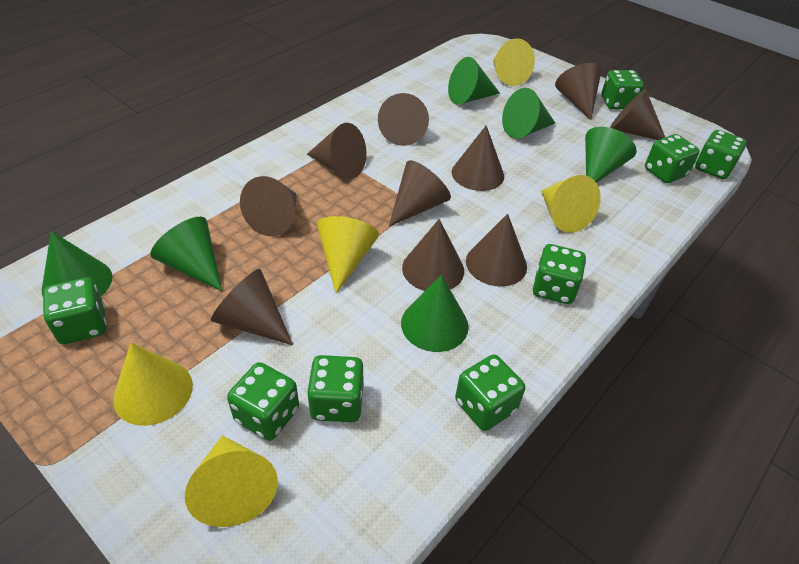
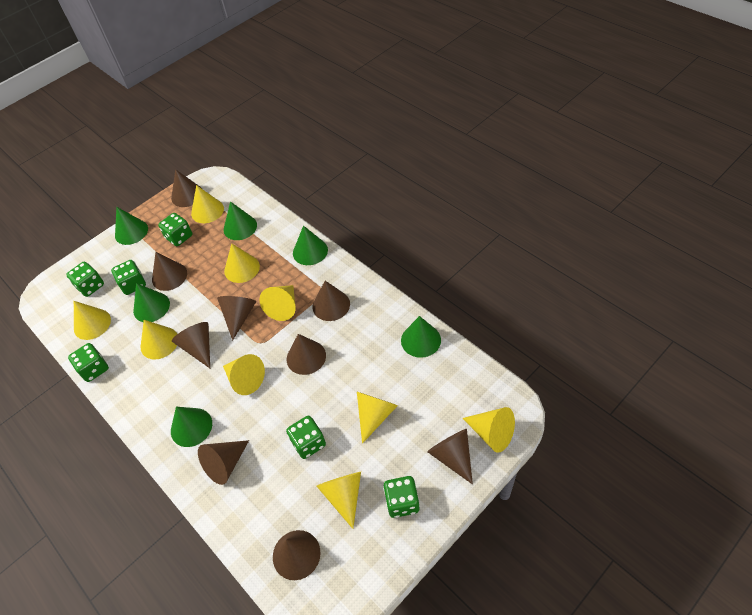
brown cone: [211,269,293,345] [240,176,296,236] [307,123,366,179] [378,93,429,146] [389,160,451,226] [402,219,464,291] [452,125,504,191] [466,214,527,287] [555,63,601,120] [610,89,665,140] = 10 -> [152,252,187,291] [171,169,201,207] [172,322,210,368] [198,440,249,485] [217,296,256,341] [273,530,321,580] [287,334,326,375] [313,281,350,321] [427,429,473,484] = 9
green dice: [43,278,107,344] [227,362,299,441] [307,355,364,422] [455,355,525,431] [533,244,586,304] [601,70,644,109] [645,134,700,183] [695,130,747,179] = 8 -> [66,262,104,297] [68,343,109,382] [111,260,146,295] [158,213,192,246] [286,416,326,459] [383,476,420,518] = 6
yellow cone: [113,343,193,426] [185,435,278,527] [317,216,379,294] [493,38,535,86] [541,175,601,233] = 5 -> [74,301,111,340] [140,320,177,360] [191,185,224,223] [223,354,265,395] [224,243,260,283] [259,285,296,321] [317,472,361,529] [357,392,398,444] [463,407,515,453] = 9

